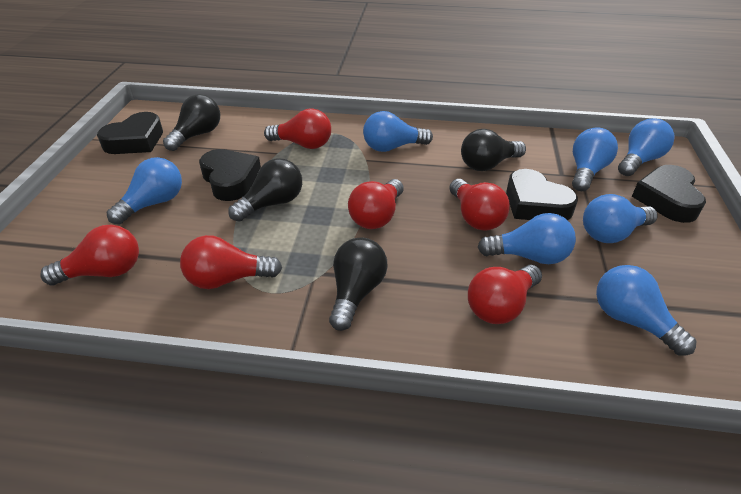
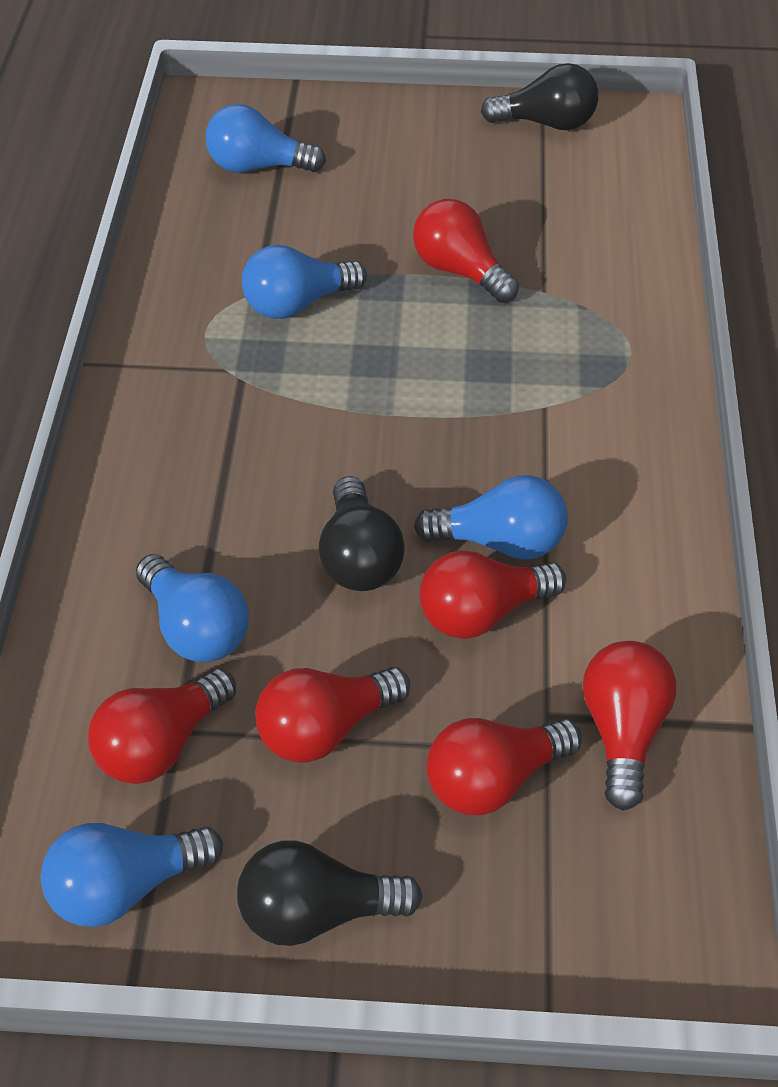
black heart: [97,112,163,154] [199,149,261,201] [506,169,578,220] [632,165,706,223] = 4 -> none = 0
black light bulb: [163,94,220,151] [228,158,302,222] [329,238,388,331] [461,129,526,171] = 4 -> [237,840,423,946] [319,476,405,591] [481,63,598,130] = 3
blue light bulb: [107,157,182,224] [363,111,433,152] [478,213,576,264] [572,127,618,191] [583,194,658,243] [596,265,696,356] [618,118,675,176] = 7 -> [41,823,223,927] [136,554,249,662] [205,104,326,173] [242,245,367,319] [414,475,568,560] = 5

